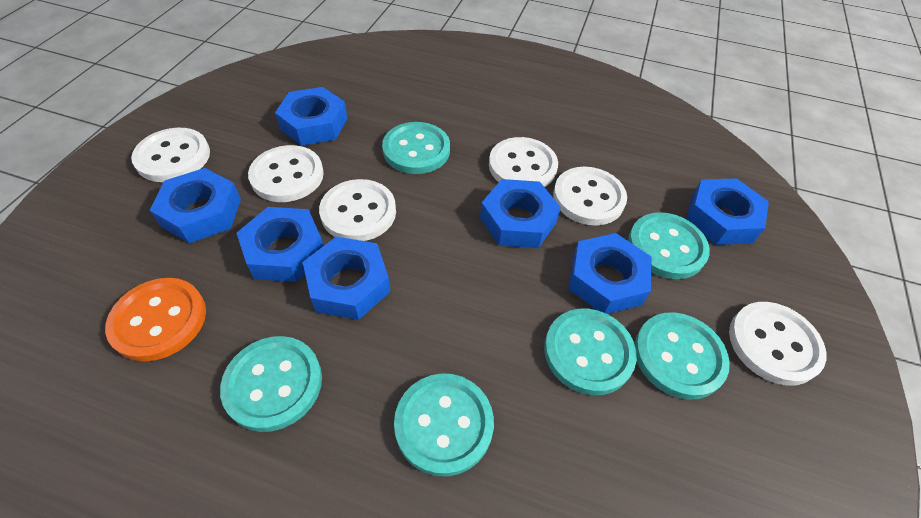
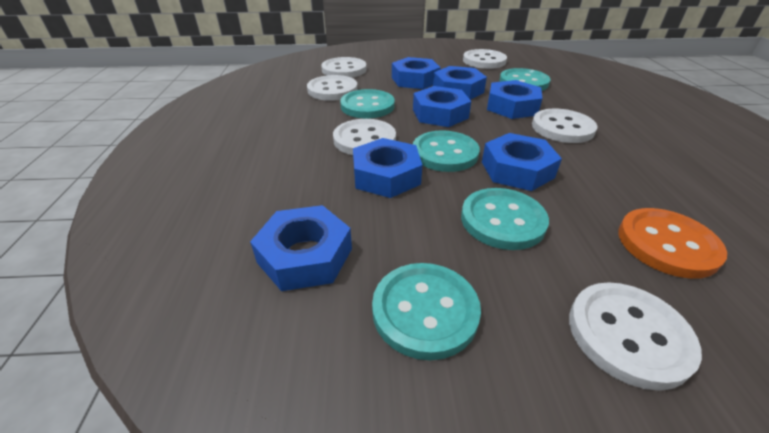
turquoise button: [220,336,322,432] [382,122,450,174] [394,373,494,477] [544,309,637,395] [628,212,710,279] [635,312,730,400] = 6 -> [340,89,395,118] [372,263,481,360] [413,130,480,172] [461,188,549,250] [499,68,550,91] = 5

